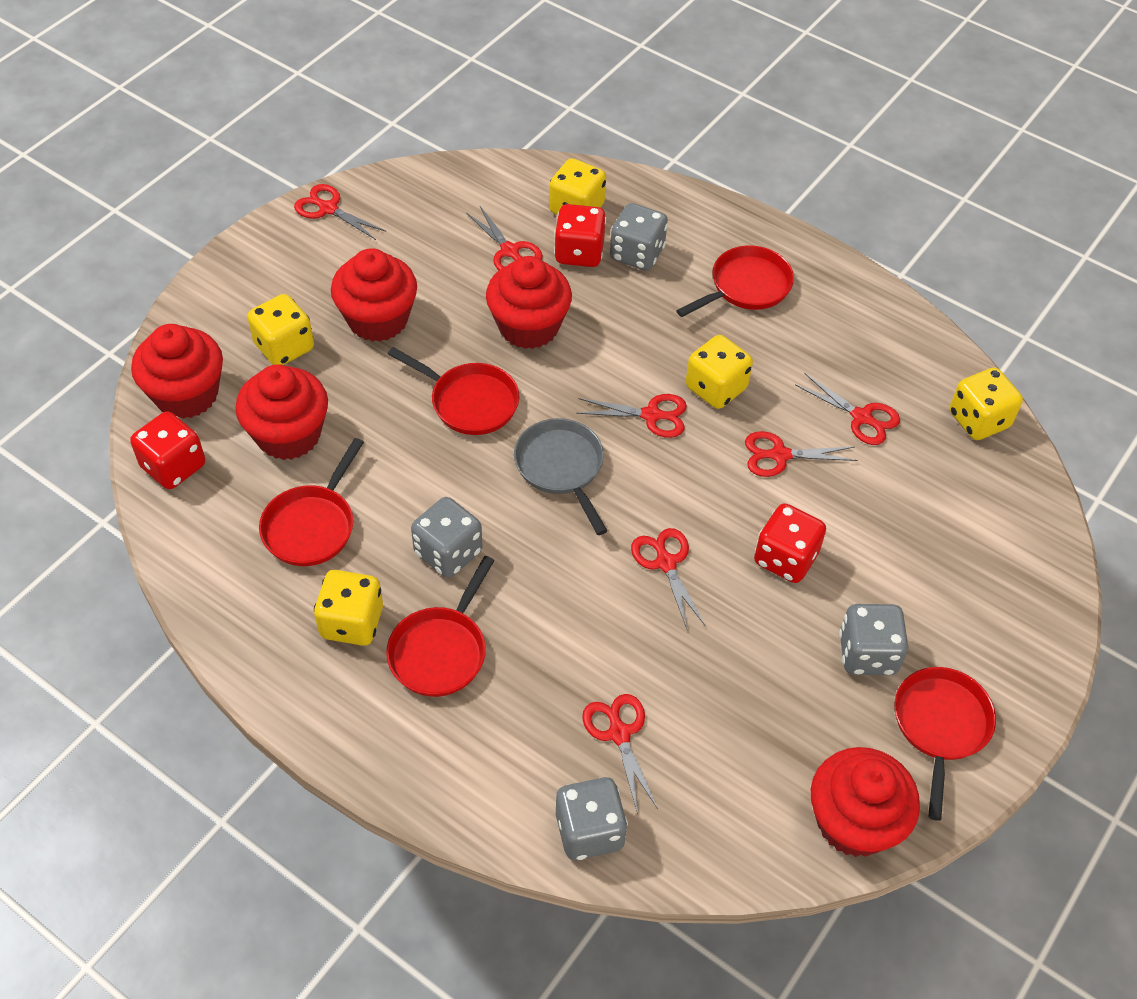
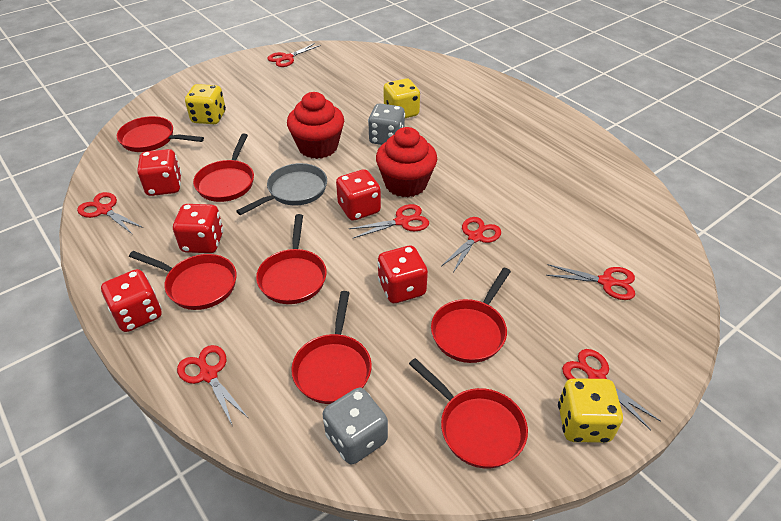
grey dice: [411,497,482,578] [556,777,628,860] [610,203,668,270] [839,604,908,675] = 4 -> [322,388,388,465] [368,104,405,145] = 2
red cupcake: [131,324,223,419] [235,365,328,460] [331,248,417,342] [486,256,572,349] [811,747,920,857] = 5 -> [287,92,344,159] [376,127,437,197] = 2
red dice: [130,411,205,489] [554,204,606,267] [754,503,826,583] = 3 -> [101,269,162,332] [137,149,182,196] [173,204,224,253] [336,169,381,221] [377,246,428,303] = 5
red pan: [259,438,364,566] [386,556,495,697] [388,347,519,435] [676,245,794,317] [895,667,996,821] = 5 -> [117,116,204,152] [129,251,237,310] [193,133,254,202] [256,214,327,304] [291,291,372,404] [409,358,528,469] [431,268,511,363] = 7
yellow dice: [247,294,314,365] [314,570,383,646] [549,158,606,215] [686,335,753,409] [950,368,1023,440] = 5 -> [185,84,226,124] [384,79,420,118] [558,378,623,443] = 3

